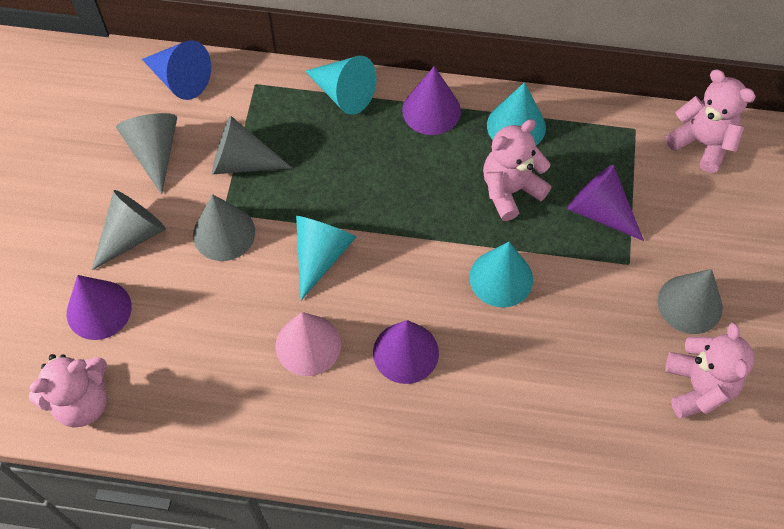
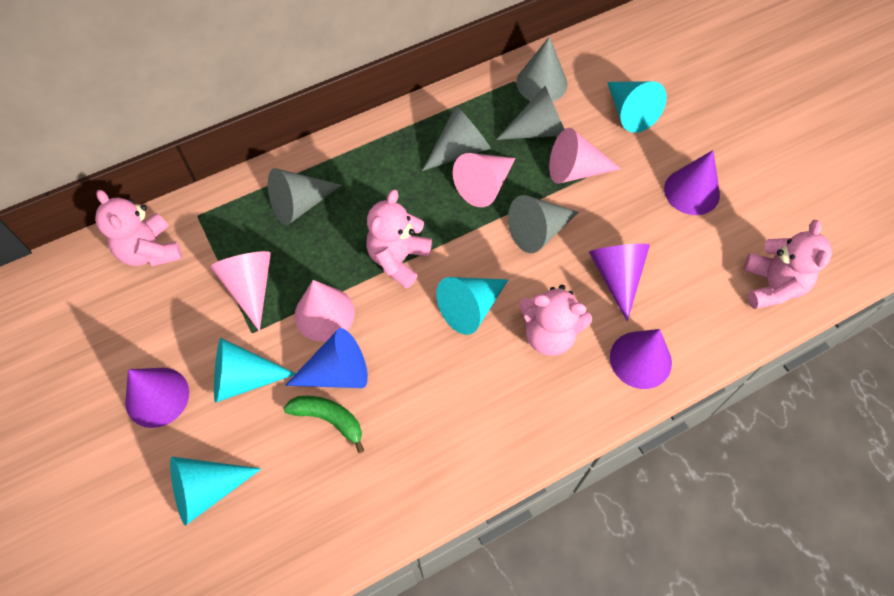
green banana: none = 0 -> [284,396,364,453] = 1
pink cone: [275,312,341,376] = 1 -> [210,251,271,331] [295,280,355,342] [453,153,515,207] [549,128,621,184] = 4

